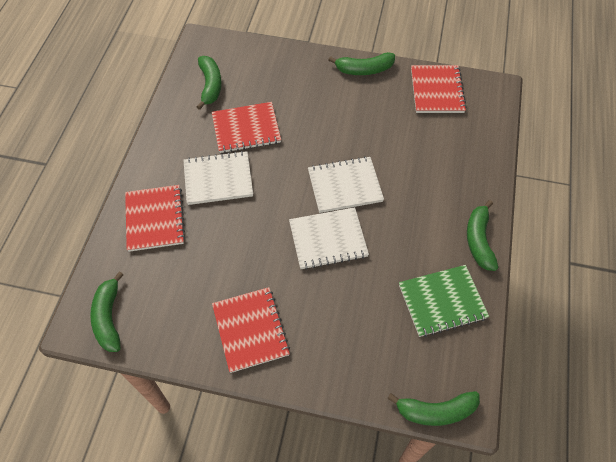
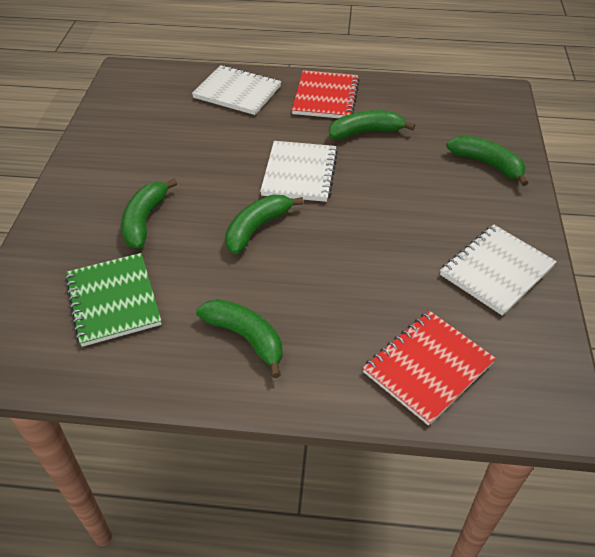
red notebook: [125,185,185,252] [212,102,281,153] [212,287,290,373] [411,65,467,113] = 4 -> [292,70,360,118] [363,311,496,426] = 2

